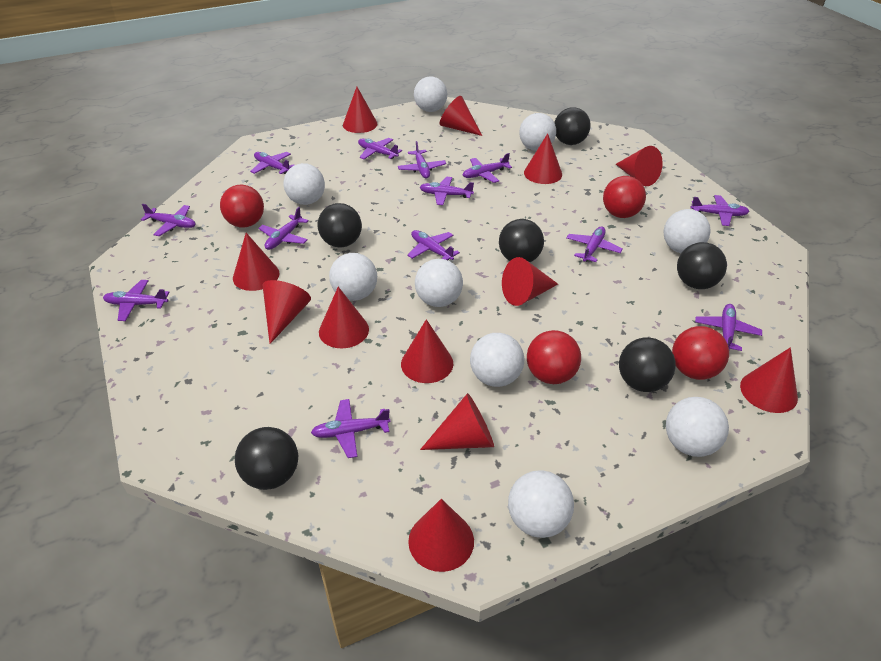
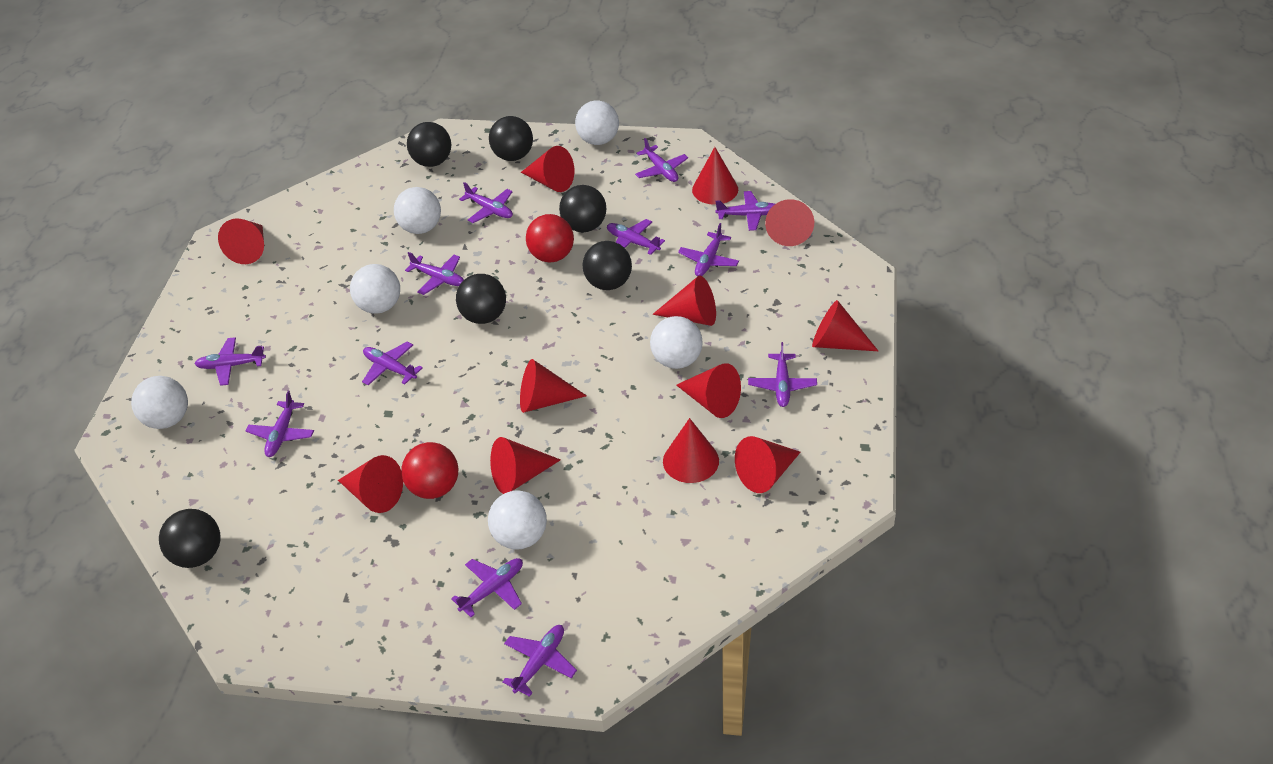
purple plane: [103,280,169,321] [141,204,196,236] [250,152,294,174] [258,207,309,250] [311,399,391,458] [358,138,402,159] [398,141,446,178] [407,230,460,260] [420,177,474,205] [463,153,512,183] [566,226,623,262] [690,195,750,226] [695,304,762,351] = 13 -> [195,337,266,386] [246,391,314,457] [362,342,423,385] [405,252,464,295] [451,558,523,617] [459,182,513,223] [502,625,577,697] [607,219,665,255] [635,138,688,182] [678,223,739,276] [716,191,775,231] [748,342,817,407] = 12
red ball: [220,185,264,228] [527,330,581,384] [603,176,646,218] [672,326,729,380] = 4 -> [401,442,458,499] [526,214,574,262] = 2
white ball: [284,163,325,205] [329,253,377,301] [414,76,447,112] [415,259,463,307] [470,333,524,387] [508,470,574,538] [519,113,556,151] [664,209,710,253] [666,397,729,457] = 9 -> [131,376,188,429] [350,264,400,314] [394,187,441,234] [488,490,547,550] [575,100,619,145] [650,316,703,369] = 6

